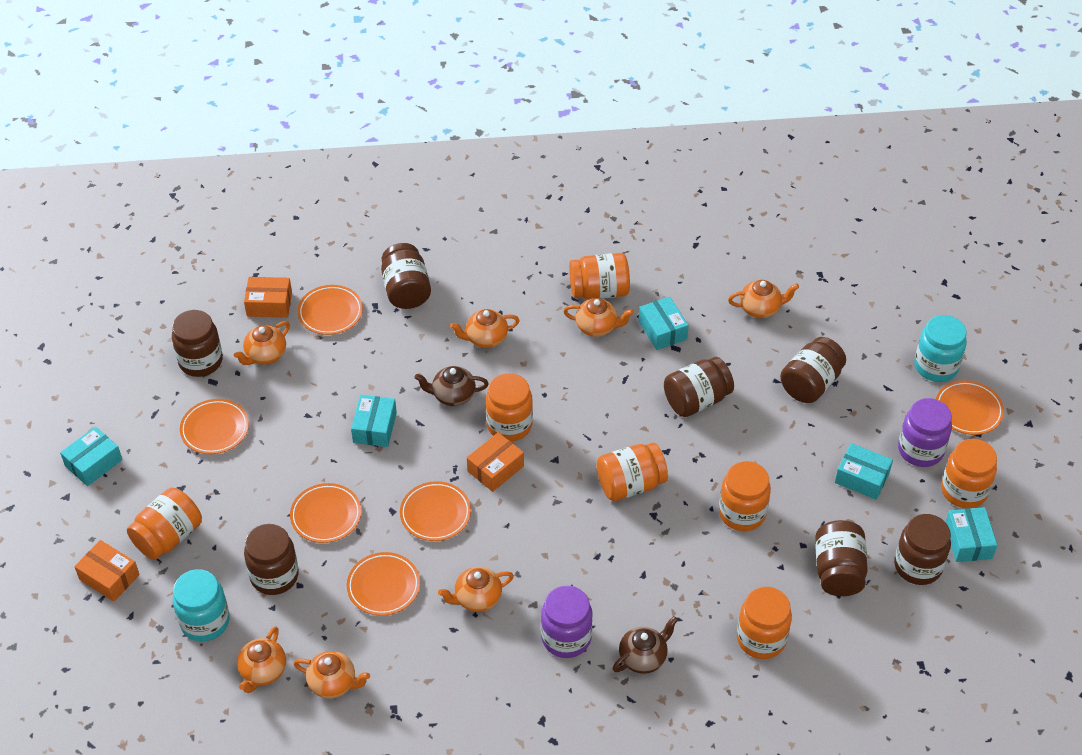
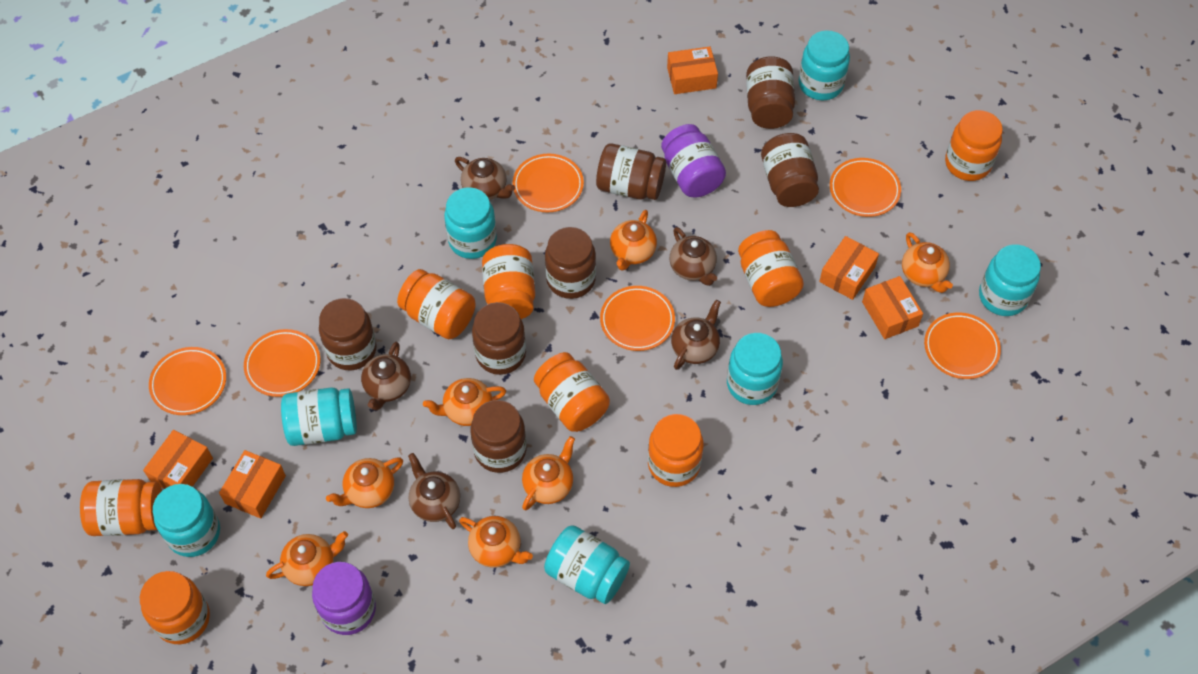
brown teapot: [415,366,489,406] [613,616,678,674] = 2 -> [361,342,411,410] [408,453,460,529] [455,157,515,200] [670,227,717,286] [671,300,721,370] = 5
orange box: [74,540,140,602] [244,277,292,318] [467,432,524,492] = 3 -> [143,430,213,489] [219,450,286,519] [667,46,718,94] [819,236,879,300] [862,276,923,339] = 5
orange jar: [127,488,202,560] [486,373,533,441] [569,253,630,300] [596,443,668,501] [719,461,771,531] [737,587,792,659] [941,439,997,508] = 7 -> [80,479,162,536] [140,571,210,644] [397,269,476,339] [482,244,535,319] [534,352,610,432] [648,414,704,487] [738,230,804,307] [945,110,1003,181] = 8
turquoise box: [60,427,122,486] [351,395,397,447] [638,296,689,350] [835,443,893,500] [945,507,997,562] = 5 -> none = 0
turquoise jar: [173,569,230,642] [914,315,967,382] = 2 -> [153,484,220,557] [281,387,357,446] [444,187,497,259] [544,525,630,604] [727,333,783,405] [799,30,850,100] [979,244,1041,316] = 7

